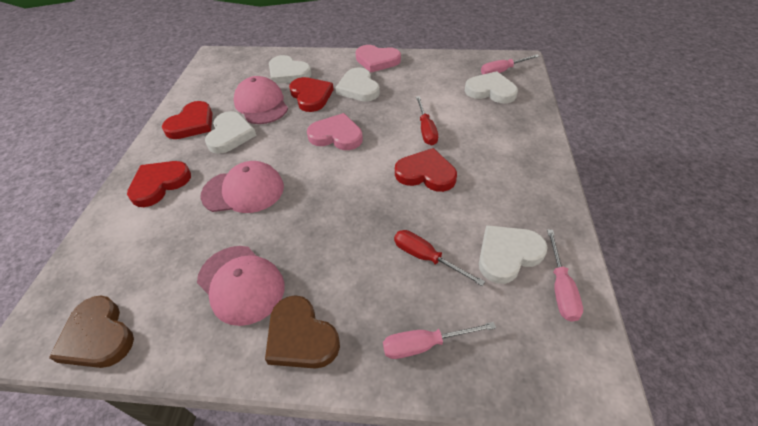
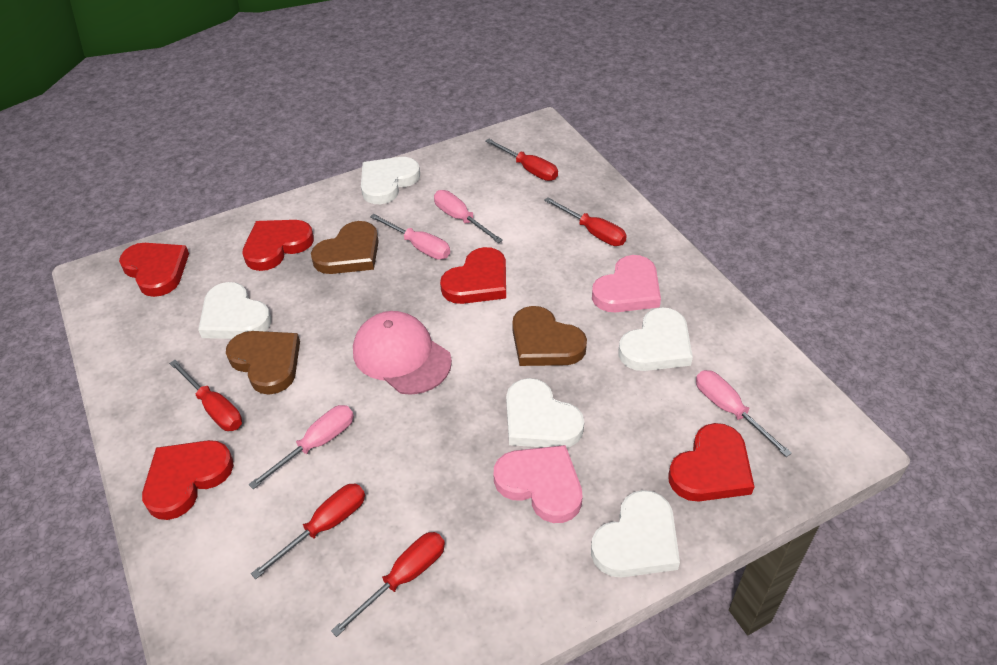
brown heart: [49,295,134,368] [265,295,340,369] = 2 -> [226,331,300,395] [311,221,379,274] [512,306,587,366] = 3
pink cap: [197,246,285,326] [200,161,284,213] [234,76,288,124] = 3 -> [353,311,452,395] = 1
pink screwdriver: [383,322,496,359] [481,55,539,75] [547,230,583,322] = 3 -> [248,405,354,489] [370,214,450,260] [434,190,503,243] [696,370,792,457] = 4
red heart: [127,161,191,207] [162,101,213,139] [289,77,334,112] [395,148,457,192] = 4 -> [119,243,189,297] [142,440,234,520] [242,220,314,271] [440,247,506,304] [669,423,754,501] = 5
red screwdriver: [394,230,485,286] [416,96,438,145] = 2 -> [169,360,242,431] [251,484,365,579] [331,532,445,637] [485,138,558,181] [544,197,627,246] = 5

